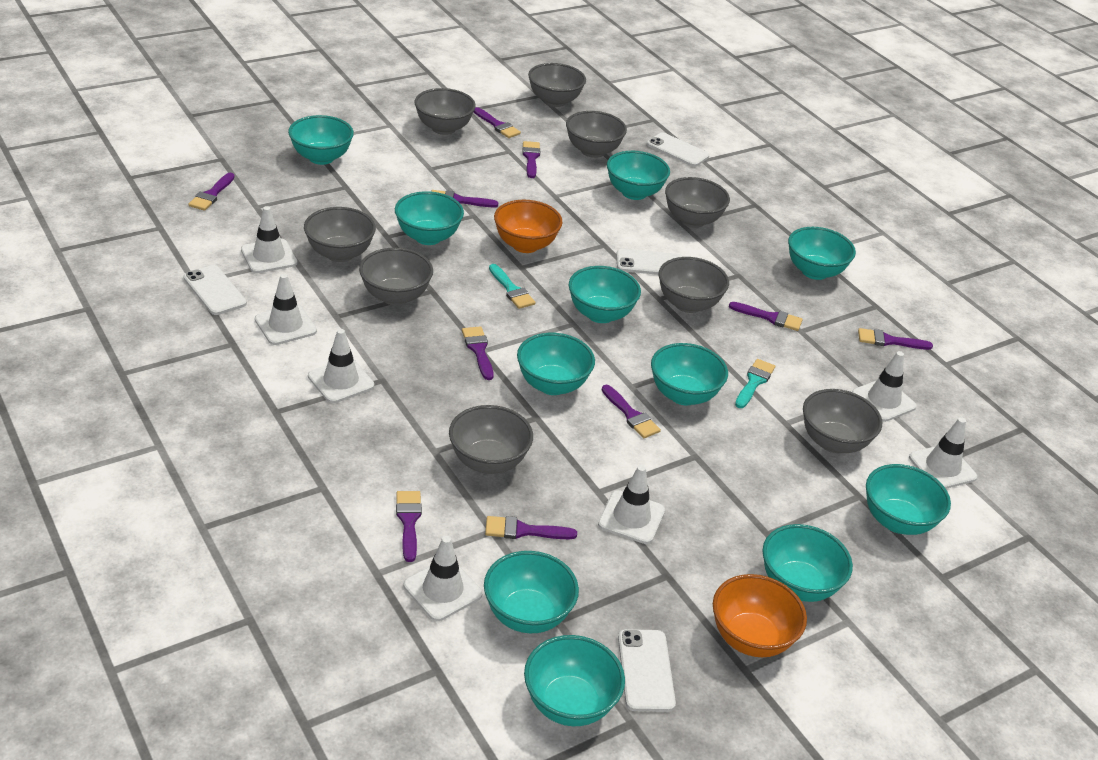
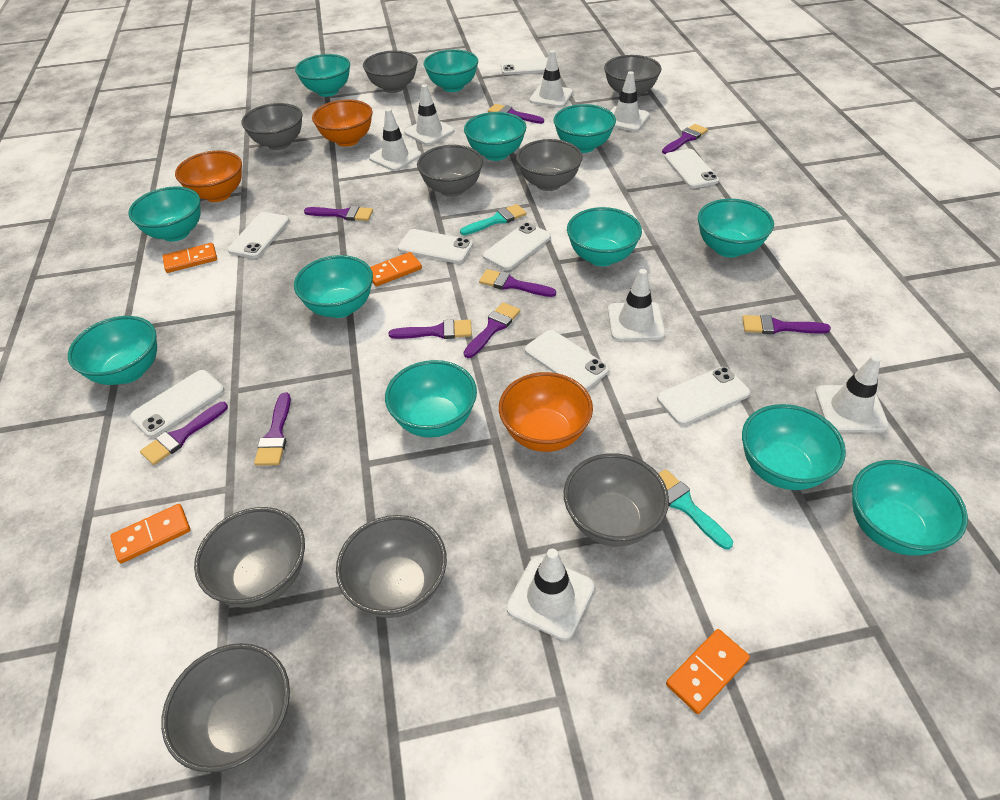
orange bowl: [494,200,563,253] [713,574,807,657] = 2 -> [175,151,242,202] [312,99,373,147] [499,372,593,452] = 3
orange domino: none = 0 -> [110,504,190,564] [163,243,217,273] [370,252,422,286] [666,629,750,714] = 4
purple brush: [188,173,235,211] [396,491,422,562] [431,190,498,207] [462,326,494,380] [474,107,521,138] [485,516,577,539] [522,141,540,178] [602,385,661,438] [729,302,803,331] [858,328,933,350] = 10 -> [140,402,228,465] [254,392,291,466] [304,206,373,221] [389,319,472,339] [464,302,520,358] [479,269,556,297] [488,104,544,124] [662,124,708,154] [742,315,831,334] = 9
turquoise bowl: [288,115,354,165] [395,191,464,245] [484,551,579,633] [517,333,595,395] [524,635,625,726] [569,266,641,323] [607,151,670,200] [651,343,728,405] [762,524,853,602] [788,227,856,280] [866,464,951,535] = 11 -> [68,316,157,385] [128,186,200,242] [294,255,373,318] [295,54,350,97] [385,360,477,438] [423,49,478,92] [464,112,526,161] [554,104,616,153] [567,207,642,266] [698,199,774,257] [742,404,846,490] [852,460,968,556] = 12
white phone: [183,265,247,315] [617,249,683,275] [618,629,676,712] [647,132,709,167] = 4 -> [130,370,224,438] [228,212,289,258] [398,229,473,263] [483,222,551,270] [501,57,548,75] [525,330,609,390] [657,367,750,425] [665,149,719,188] = 8

